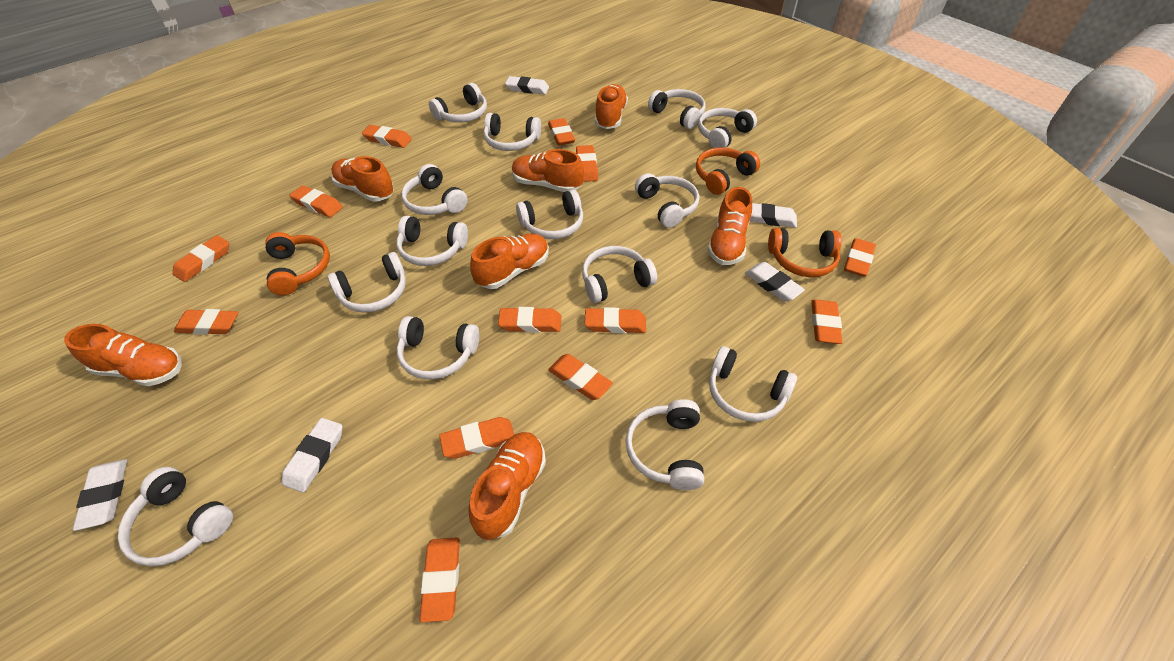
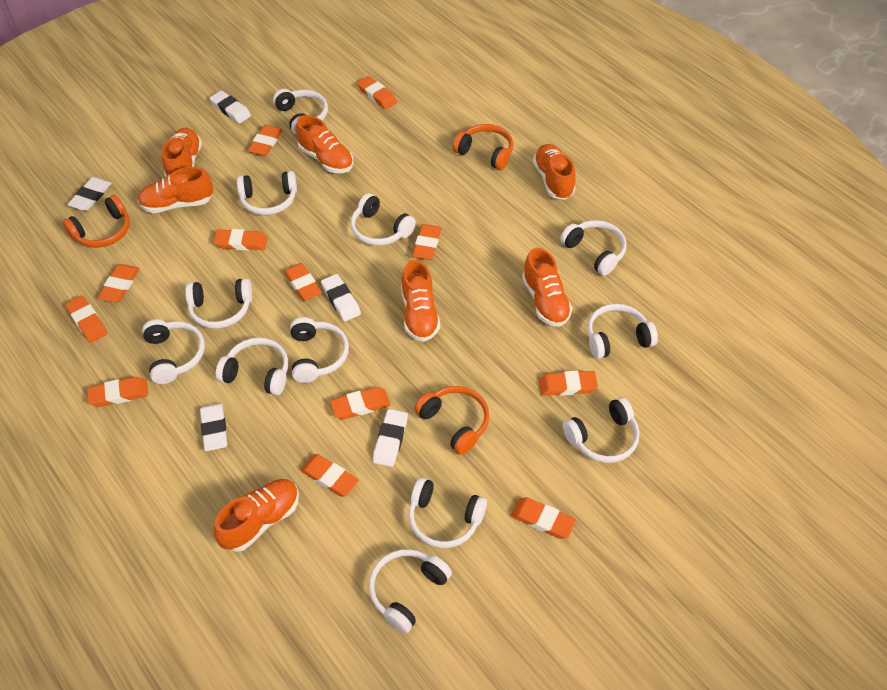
orange eraser: [172,235,229,282] [174,309,238,335] [289,185,343,217] [362,125,412,148] [420,538,460,622] [439,417,514,459] [498,307,561,333] [548,118,575,145] [548,354,613,400] [576,145,598,182] [585,307,646,334] [811,299,843,344] [844,238,876,277] = 13 -> [65,295,108,343] [87,377,148,407] [98,264,139,302] [214,229,268,250] [248,125,283,156] [284,263,322,301] [300,454,359,497] [330,387,391,419] [357,76,397,109] [412,224,441,260] [511,497,576,539] [539,371,598,396] = 12
white headphones: [118,467,233,566] [328,252,406,313] [396,216,468,266] [397,316,479,379] [401,164,468,215] [429,83,487,123] [484,113,541,151] [516,190,583,239] [582,246,657,303] [625,399,704,490] [635,173,699,228] [648,89,705,129] [698,108,757,148] [709,346,797,422] = 14 -> [142,319,205,384] [185,278,252,329] [216,338,288,395] [237,171,297,215] [273,89,328,135] [290,317,349,383] [351,193,416,246] [369,549,452,634] [409,478,487,548] [560,220,627,276] [563,397,640,463] [587,304,658,359] = 12

